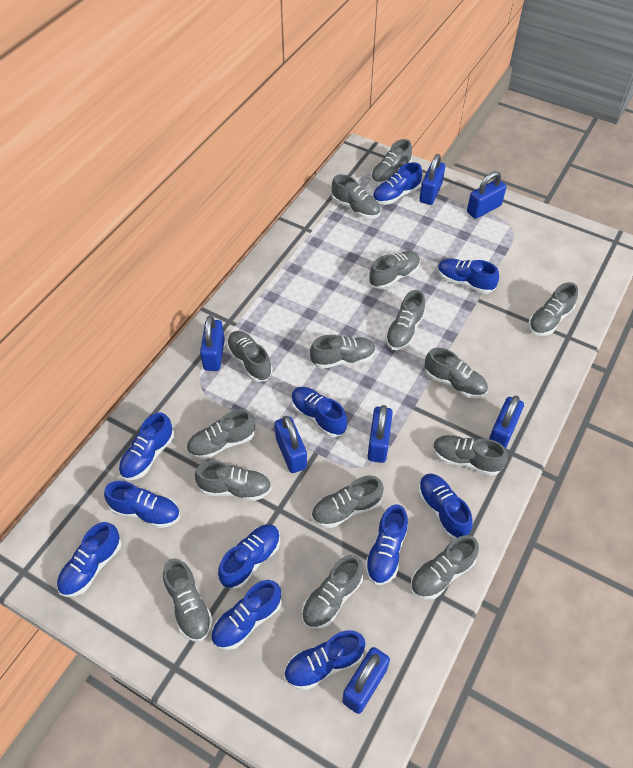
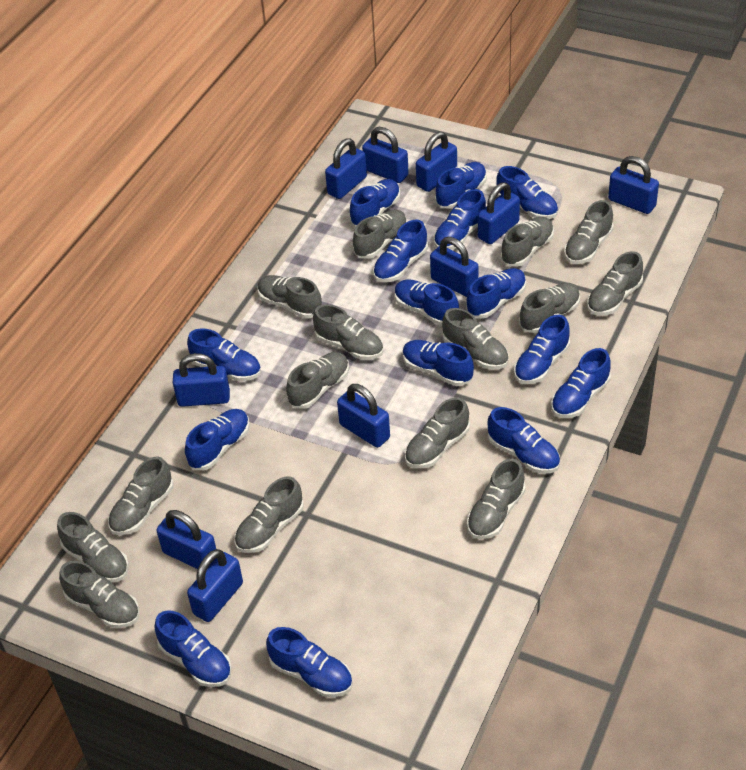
blue padlock: [200,316,225,371] [274,416,307,473] [342,647,390,714] [368,405,393,463] [419,154,445,205] [467,171,506,219] [489,396,524,449] = 7 -> [156,510,216,569] [173,353,230,407] [187,549,243,622] [325,138,367,199] [337,384,390,448] [362,127,409,183] [416,132,457,192] [430,237,479,297] [478,182,520,244] [608,156,659,214] = 10
blue shoe: [57,522,122,597] [104,481,180,528] [119,412,174,480] [211,580,282,650] [218,524,280,589] [284,630,366,690] [291,387,347,437] [365,504,408,585] [373,162,422,205] [418,473,473,540] [437,259,499,294] = 11 -> [154,610,232,687] [185,409,250,470] [187,328,261,381] [266,627,353,697] [350,179,400,227] [373,220,428,282] [395,279,459,326] [402,340,474,386] [434,189,486,250] [435,162,487,209] [466,268,526,319] [488,407,560,474] [496,166,558,219] [514,315,570,384] [551,348,611,418] = 15

